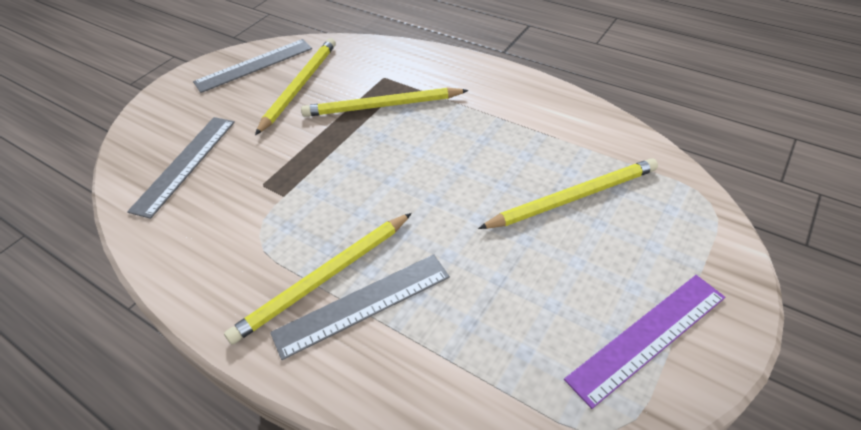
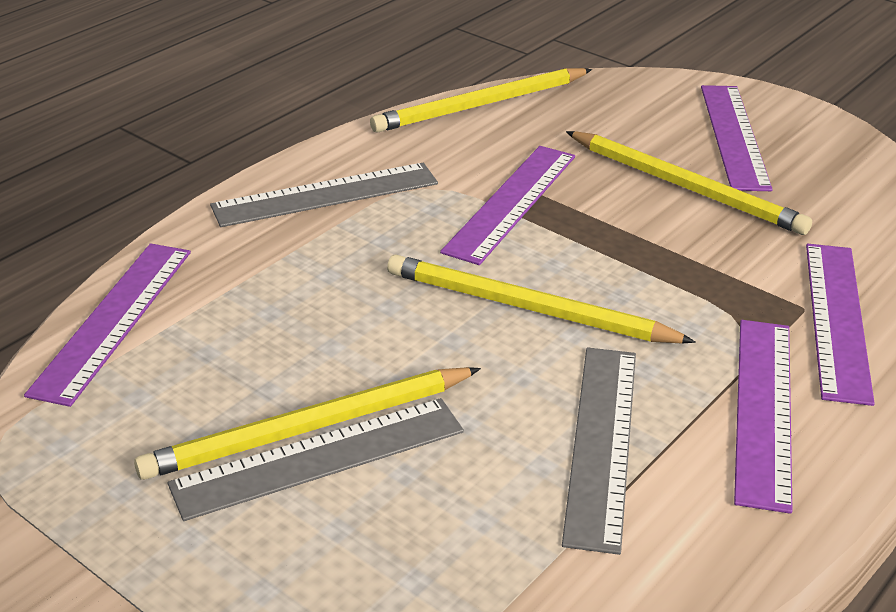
purple ruler: [564,275,725,409] = 1 -> [24,243,191,407] [440,146,575,265] [701,85,773,191] [734,320,793,514] [806,244,875,406] = 5

